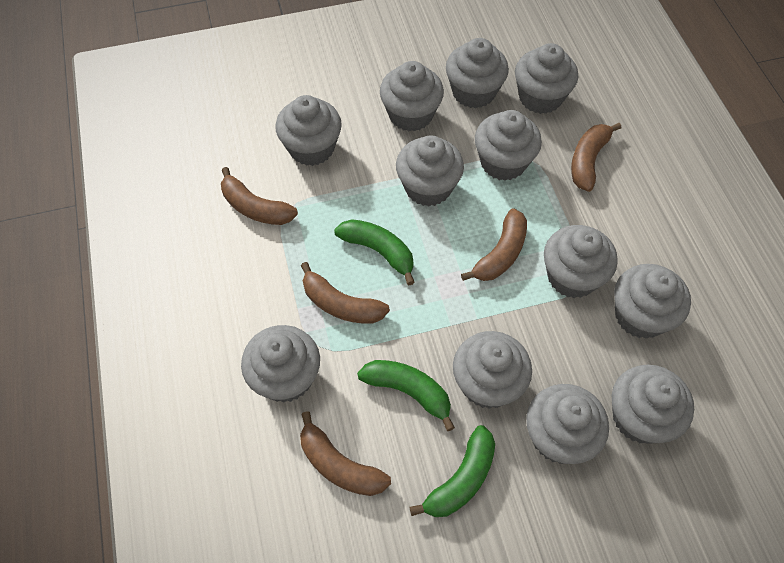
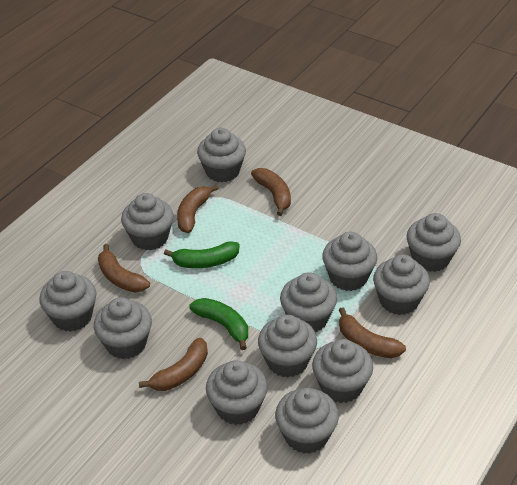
green banana: [334,219,415,285] [357,360,455,431] [410,425,495,517] = 3 -> [164,241,240,268] [189,298,248,350] = 2

